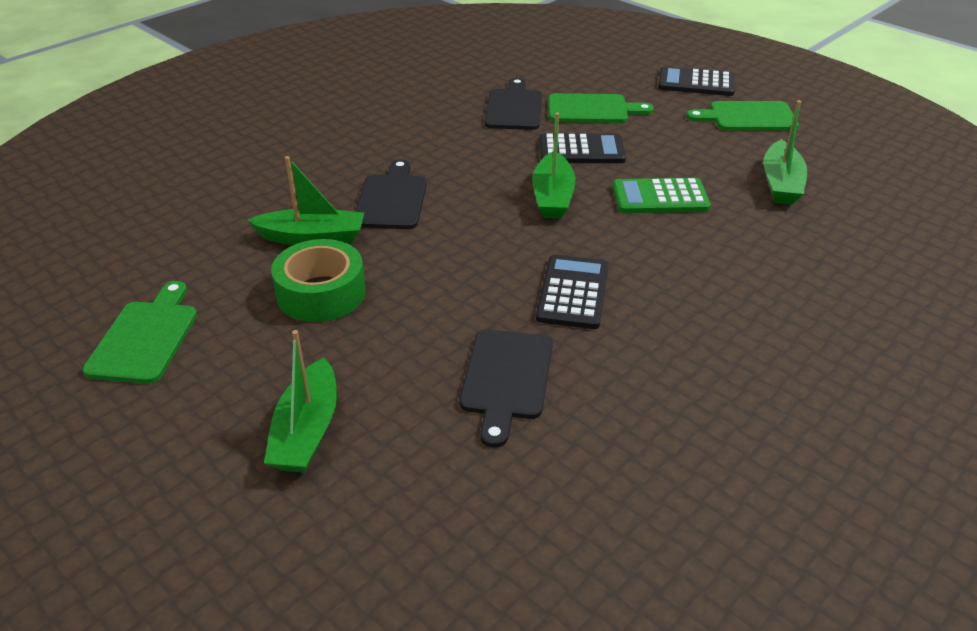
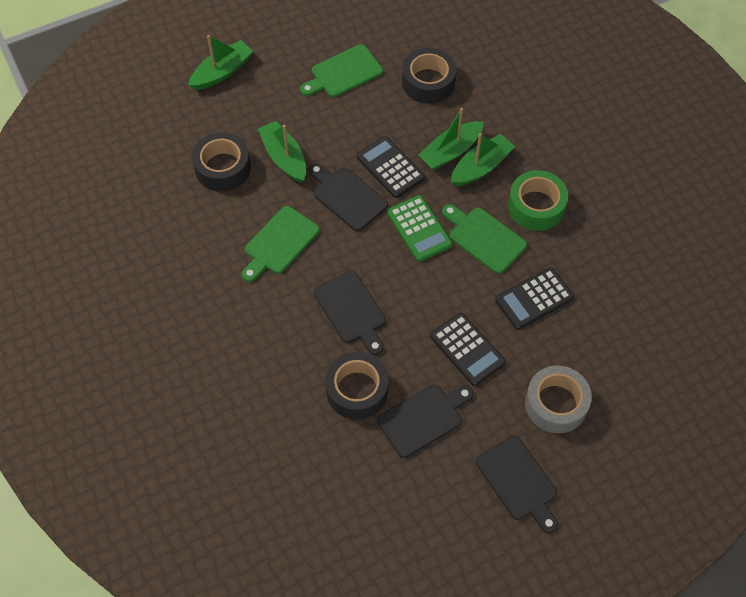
black cutting board: [355,159,427,229] [459,329,553,448] [484,78,542,130] = 3 -> [309,163,388,231] [314,271,386,355] [377,385,473,458] [476,436,558,533] = 4
black tape: none = 0 -> [192,132,251,192] [325,352,388,419] [402,48,456,104] = 3
grey tape: none = 0 -> [525,365,592,433] = 1

